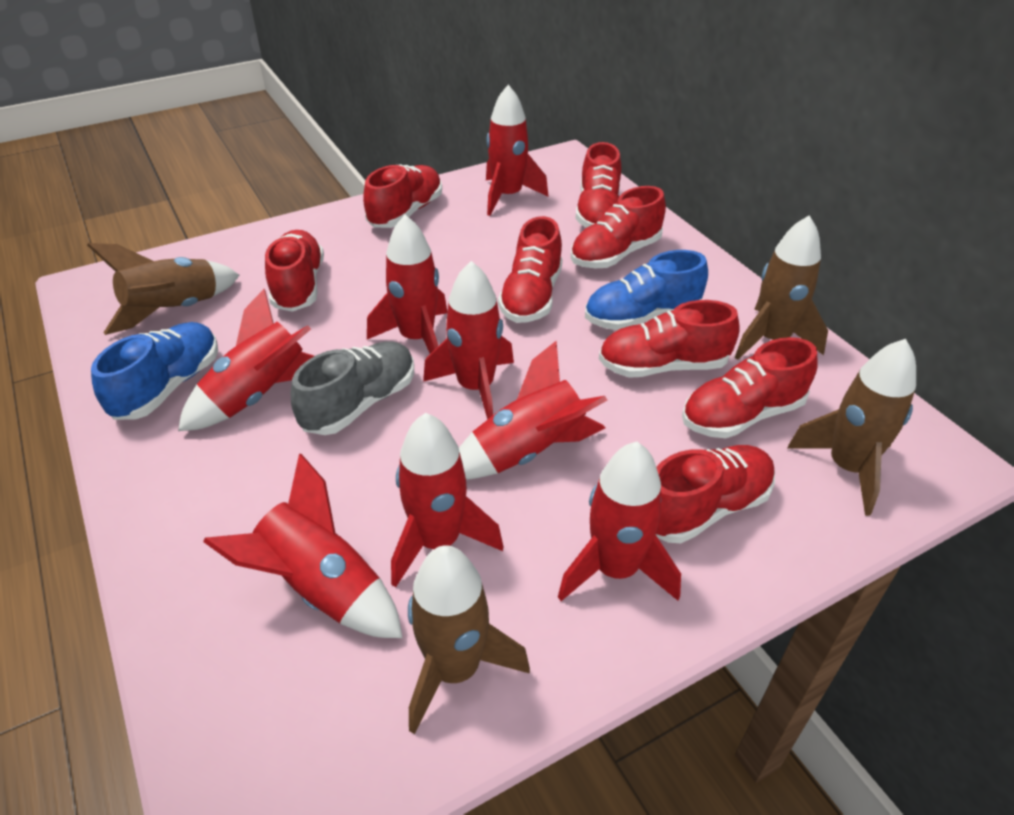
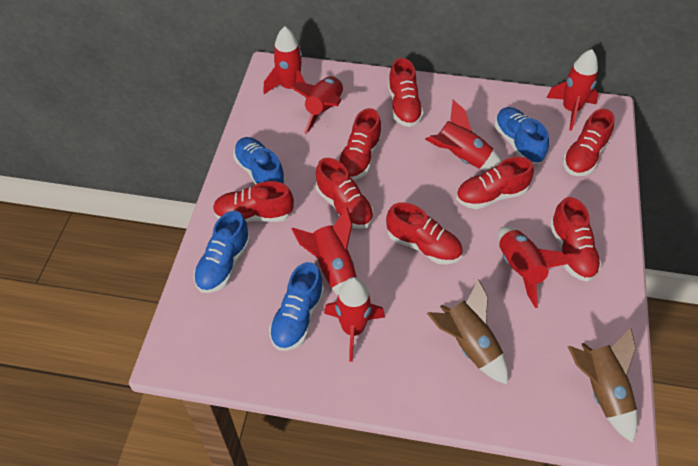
blue shoe: [91,322,218,420] [585,250,708,330] = 2 -> [194,211,251,293] [233,137,286,185] [269,262,324,351] [494,107,549,164] = 4
brown rocket: [87,243,240,335] [408,545,530,734] [735,215,828,360] [787,339,916,516] = 4 -> [427,279,508,385] [567,328,637,443] = 2
grey shoe: [291,341,414,435] = 1 -> none = 0
red rocket: [178,289,314,431] [203,454,402,638] [367,215,448,354] [391,413,503,587] [423,261,514,420] [459,341,607,479] [486,85,549,216] [558,442,681,601] = 8 -> [263,26,307,99] [290,76,343,134] [291,207,357,296] [324,277,385,362] [425,100,502,171] [498,226,573,308] [546,49,598,131] = 7

